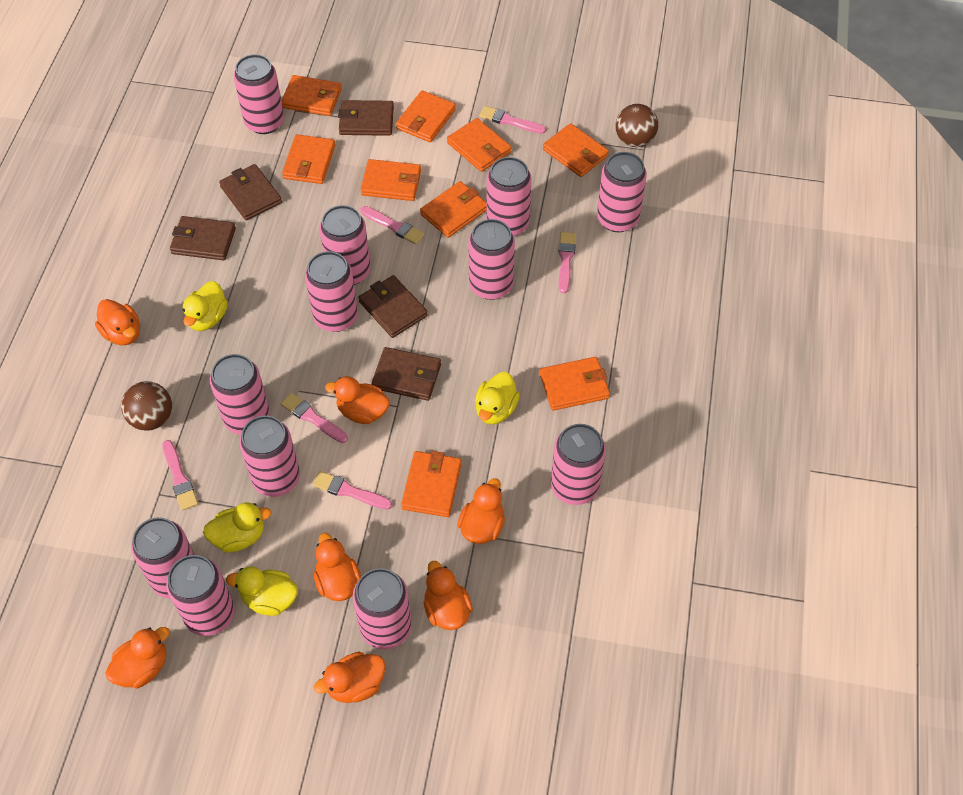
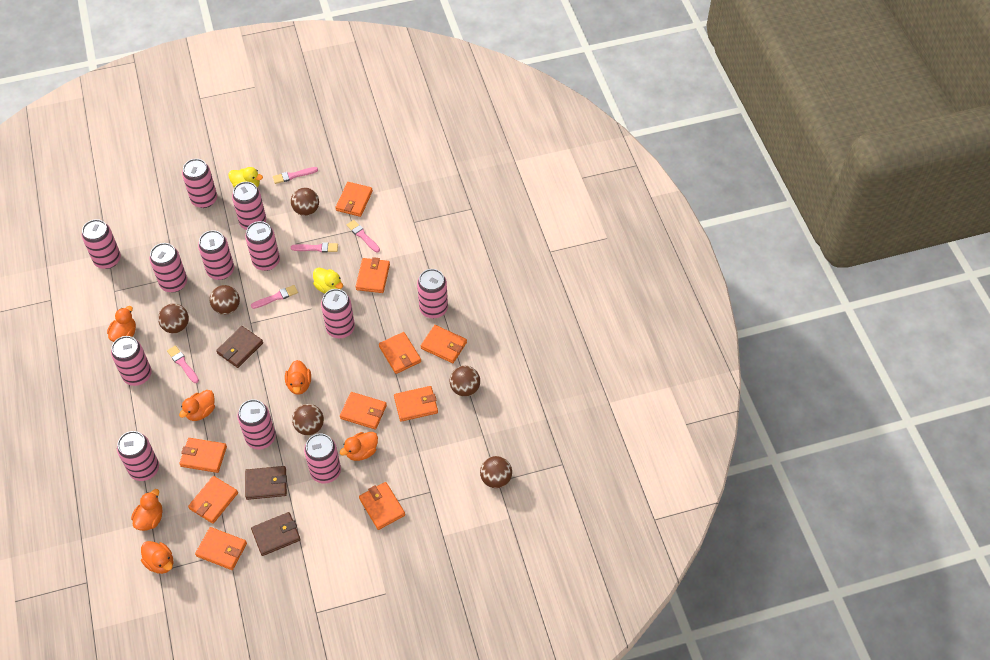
brown ball: [121,381,172,431] [616,104,658,147] = 2 -> [158,303,189,333] [210,285,240,315] [291,187,319,216] [292,404,324,435] [450,366,480,397] [480,456,512,489] = 6
brown wallet: [170,216,236,260] [219,164,282,220] [338,100,394,136] [358,275,428,338] [371,347,441,401] = 5 -> [216,326,263,368] [245,466,287,500] [251,512,301,556] = 3
orange duck: [95,299,140,345] [105,627,170,688] [314,533,361,601] [314,652,386,703] [325,376,390,424] [424,561,473,630] [458,478,505,544] = 7 -> [107,306,136,342] [131,489,162,531] [141,541,173,574] [179,390,215,421] [285,360,311,395] [340,432,378,461] = 6
orange wallet: [281,75,342,116] [282,134,335,184] [361,159,421,201] [396,90,456,142] [401,451,462,517] [420,181,487,238] [447,118,512,172] [540,357,610,411] [543,123,609,177] = 9 -> [179,438,227,473] [188,476,238,524] [195,527,247,570] [335,182,373,217] [340,392,387,429] [356,257,390,293] [359,482,405,530] [379,332,421,374] [394,386,438,422] [421,325,467,363] = 10
pink brush: [162,440,198,511] [281,393,348,443] [312,471,392,510] [360,206,424,244] [479,106,546,134] [558,232,576,293] = 6 -> [167,345,199,383] [251,285,298,309] [273,167,318,184] [291,242,338,253] [347,220,380,252] = 5
yellow duck: [183,281,228,331] [203,502,271,552] [226,567,298,616] [475,372,520,424] = 4 -> [228,167,263,187] [313,268,343,293] = 2

